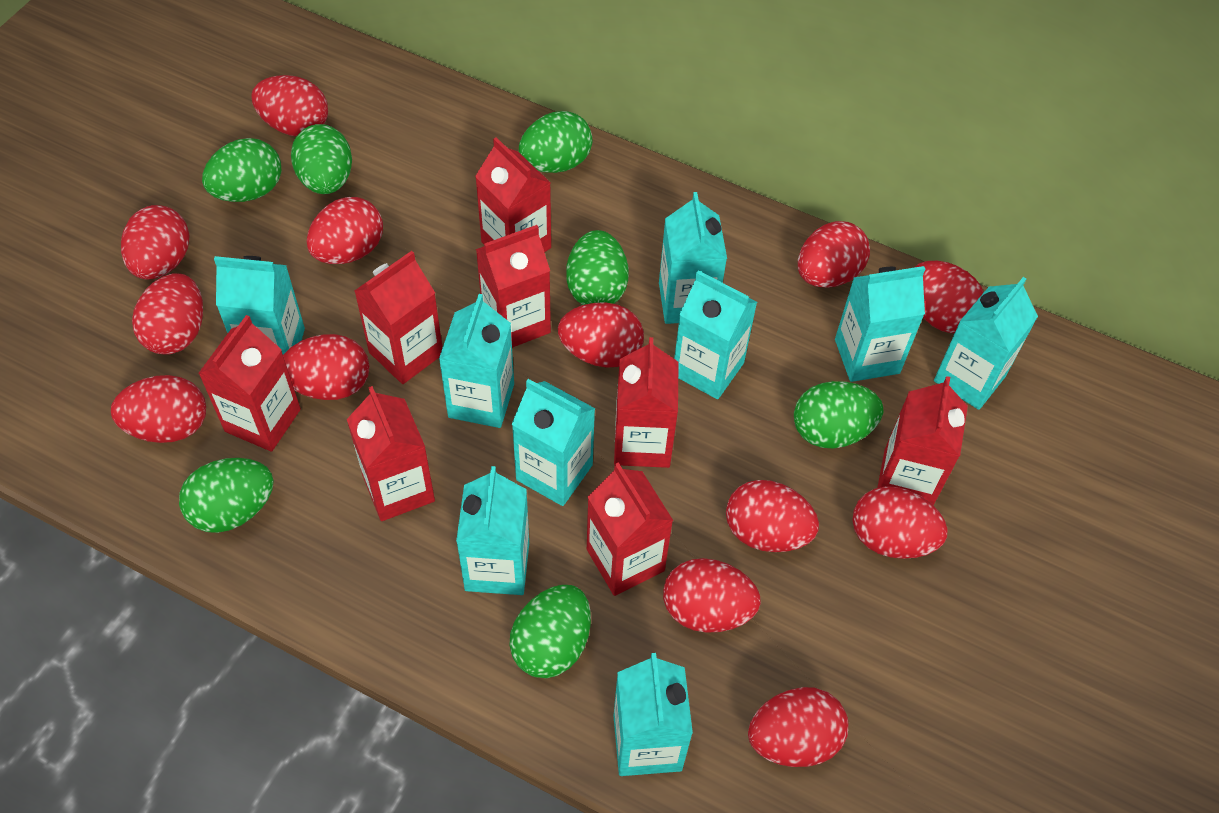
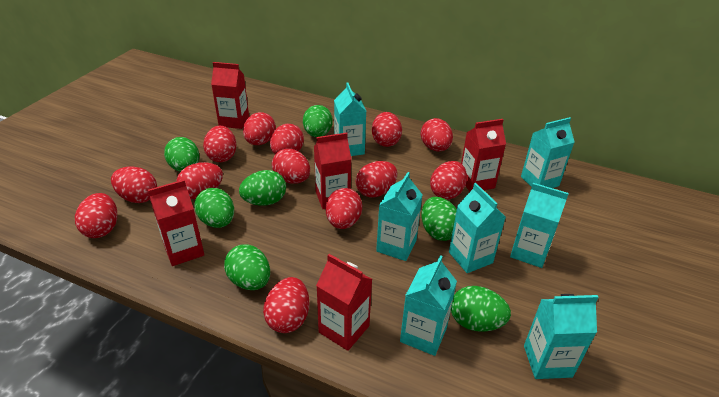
red carton: [198,315,301,452] [347,386,435,521] [354,251,443,384] [475,137,551,252] [476,225,551,348] [587,463,673,596] [614,337,679,468] [877,376,968,506] = 8 -> [148,180,204,266] [211,62,249,129] [314,133,351,209] [316,254,372,351] [461,119,506,192] = 5
turquoise carton: [214,256,305,355] [439,294,514,428] [456,466,529,595] [512,379,596,506] [613,653,693,776] [659,192,727,324] [674,270,757,399] [835,266,925,382] [934,277,1038,410] = 9 -> [334,82,366,156] [376,172,422,261] [400,255,457,356] [449,183,506,273] [510,183,569,268] [521,117,575,188] [524,294,598,379] = 7

